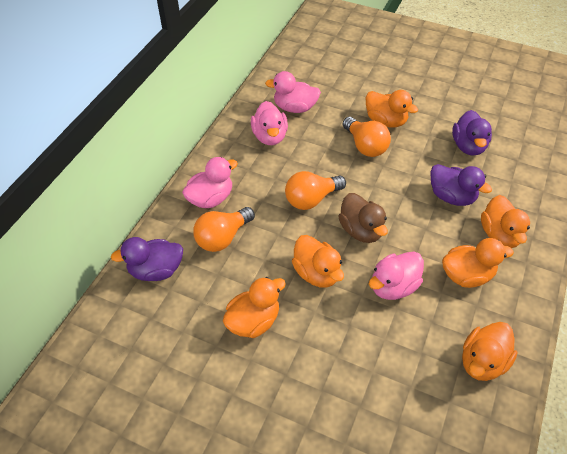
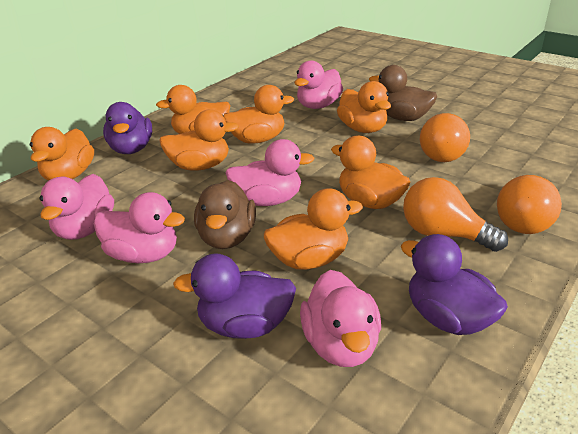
brown duck: [338,193,388,243] = 1 -> [194,180,256,249] [369,65,437,121] = 2
orange duck: [223,277,286,338] [292,235,344,288] [366,90,418,128] [442,238,514,288] [462,322,518,381] [481,195,530,248] = 6 -> [30,127,94,180] [156,85,230,134] [159,109,239,171] [223,85,294,144] [264,188,363,270] [331,136,411,209] [337,81,391,133] = 7
pink duck: [182,157,238,208] [251,101,288,145] [265,71,321,113] [369,252,424,300] = 4 -> [40,174,114,240] [94,192,185,263] [226,139,315,206] [294,61,343,109] [300,270,381,367] = 5

